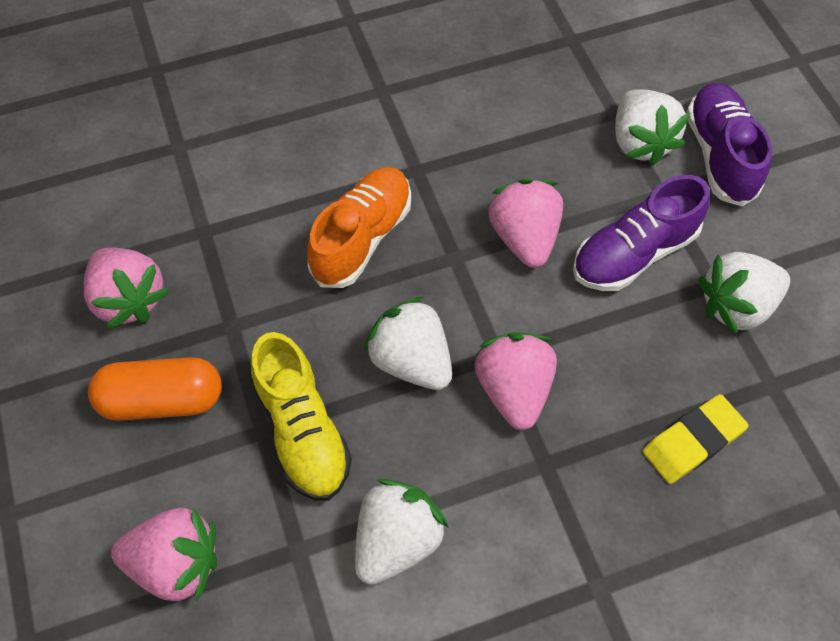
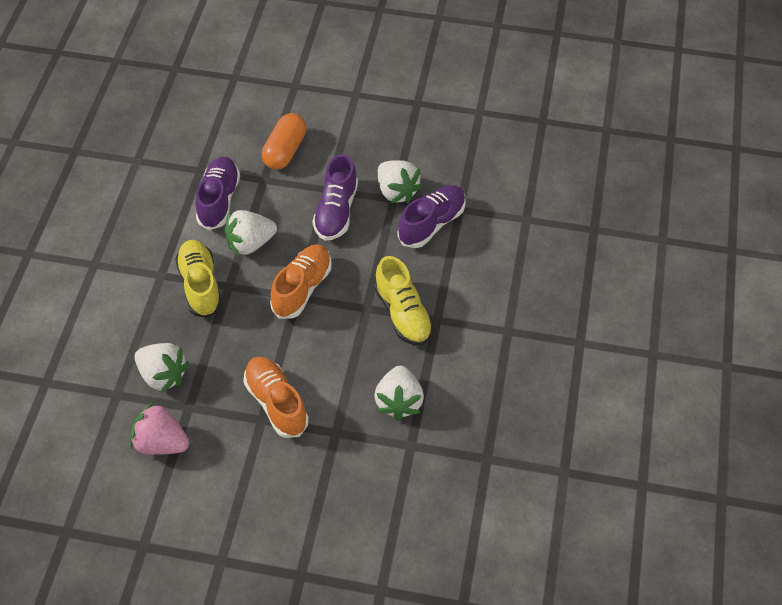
orange shoe: [307,167,411,288] = 1 -> [243,357,309,438] [270,244,331,319] = 2
pink strawberry: [84,247,169,329] [111,508,217,602] [475,332,557,430] [488,179,563,268] = 4 -> [130,402,189,455] = 1
purple shoe: [573,175,710,291] [686,83,772,206] = 2 -> [195,157,240,230] [312,154,358,241] [397,185,466,248] = 3
yellow eraser: [642,394,748,484] = 1 -> none = 0
yellow shoe: [251,332,352,501] = 1 -> [175,240,222,318] [374,256,434,346] = 2

